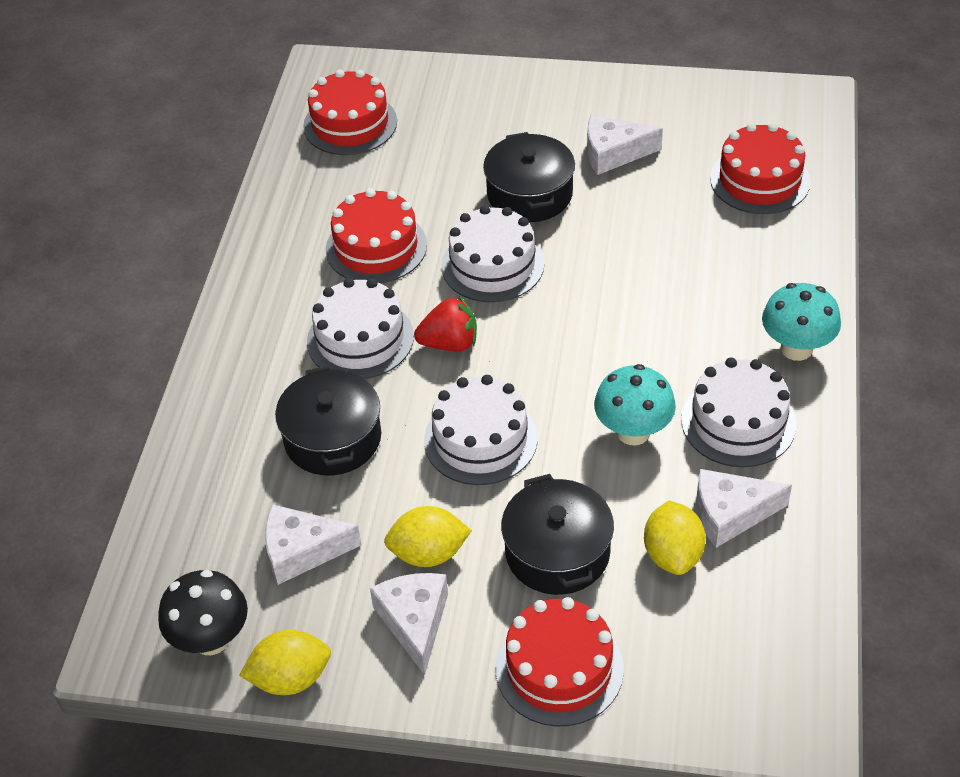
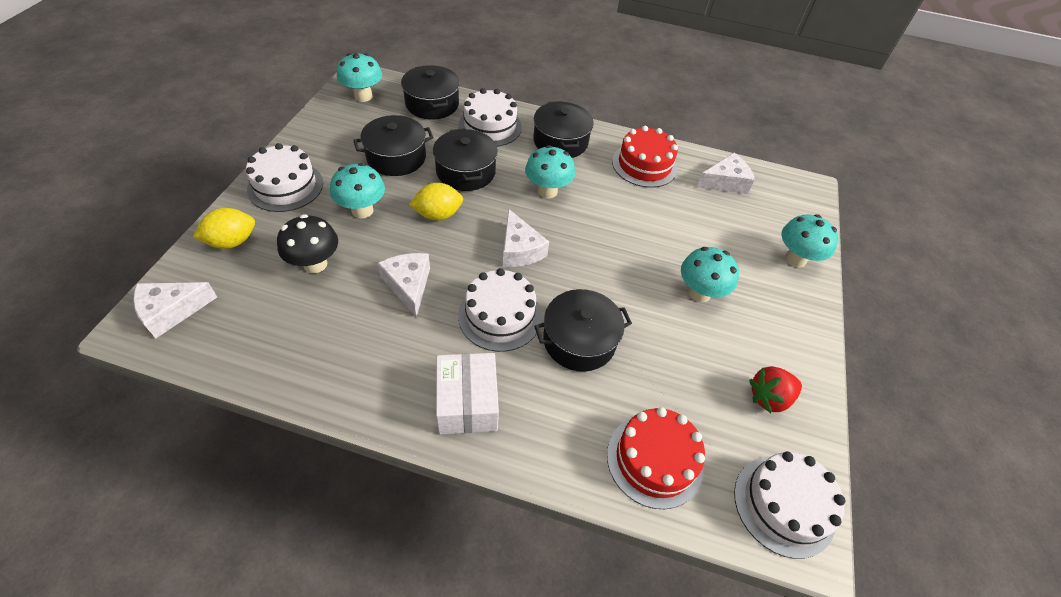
black pot: [275,366,381,476] [483,132,575,222] [501,474,614,595] = 3 -> [353,115,433,176] [401,65,460,119] [433,128,498,191] [533,101,594,158] [534,289,632,372] = 5
red cake: [303,70,397,155] [326,188,427,283] [496,597,624,726] [710,123,811,214] = 4 -> [607,407,705,509] [612,126,678,188] = 2
turquoise mushroom: [594,364,676,445] [762,283,841,361] = 2 -> [330,163,385,218] [337,53,382,102] [525,145,575,198] [681,247,739,303] [781,214,838,267] = 5
white box: none = 0 -> [436,353,499,435] = 1
yellow lemon: [239,630,331,695] [384,506,472,567] [644,501,706,575] = 3 -> [193,208,255,249] [409,183,463,220] = 2

